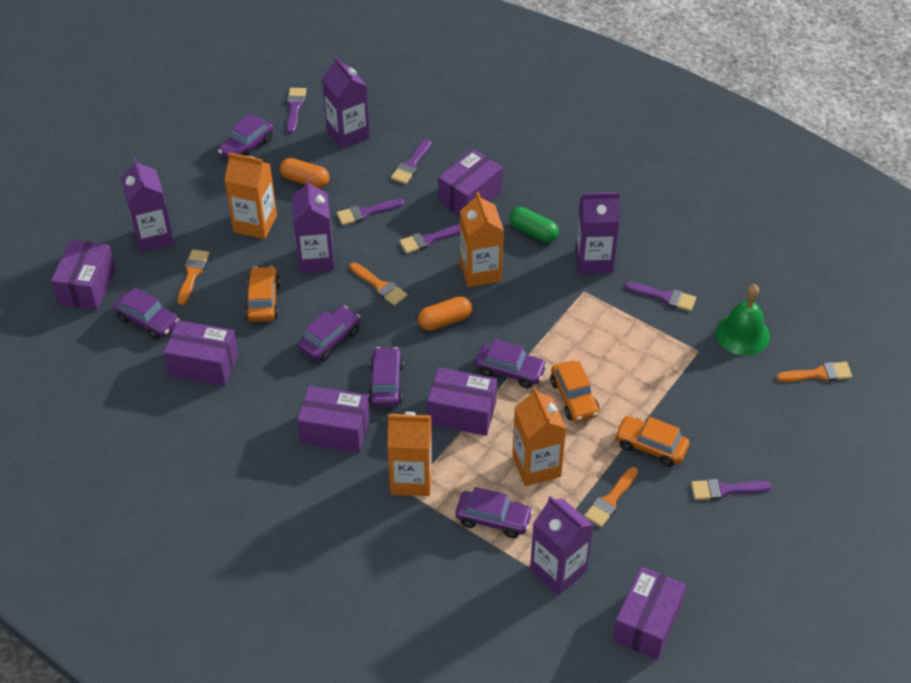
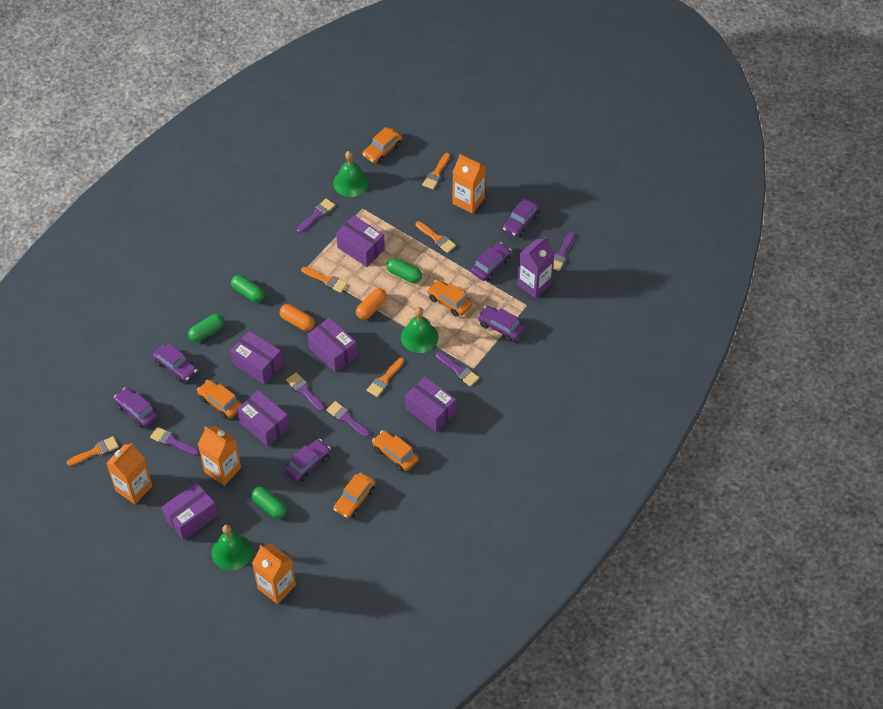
green bell: [716,284,770,356] = 1 -> [212,525,252,571] [333,151,369,197] [401,307,438,353] = 3
green capsule: [510,207,559,243] = 1 -> [188,314,224,342] [231,275,265,303] [252,487,287,519] [386,258,422,283] = 4
orange brush: [178,250,210,305] [350,262,407,306] [584,467,638,527] [776,362,852,382] = 4 -> [67,436,119,466] [301,267,348,293] [367,358,404,397] [416,221,456,253] [422,153,450,189] = 5
orange car: [245,266,280,322] [550,361,599,422] [614,416,690,467] = 3 -> [197,380,242,419] [334,472,375,518] [362,127,402,164] [372,430,419,471] [427,280,472,317] = 5
purple carton: [121,158,174,253] [292,179,334,273] [322,57,370,149] [530,496,593,595] [576,192,620,274] = 5 -> [517,237,554,298] = 1

